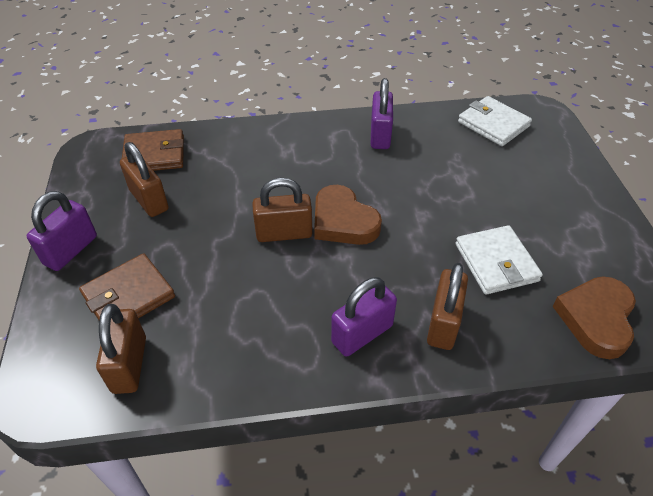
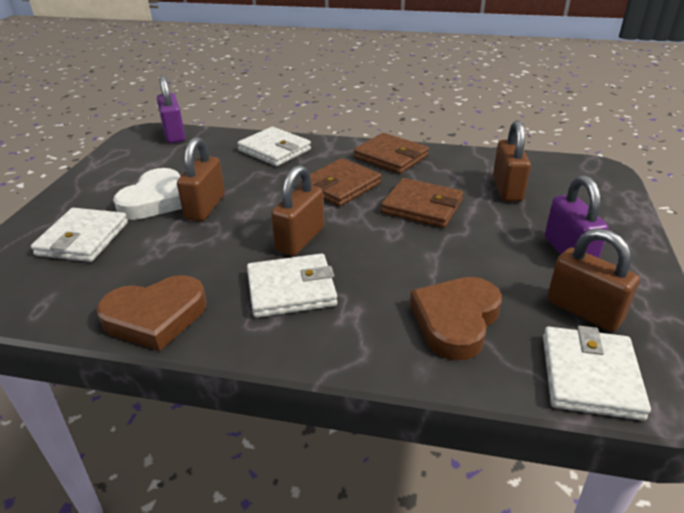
brown wallet: [79,253,175,320] [122,129,184,171] = 2 -> [300,158,382,207] [354,133,429,174] [381,178,464,228] = 3
purple padlock: [27,191,97,271] [331,277,397,357] [371,78,393,149] = 3 -> [157,75,185,143] [545,175,609,258] = 2
white heart: none = 0 -> [113,168,182,220] = 1
white wallet: [456,225,543,295] [458,96,532,146] = 2 -> [31,208,128,262] [237,127,311,166] [247,253,337,318] [543,326,651,421] = 4

